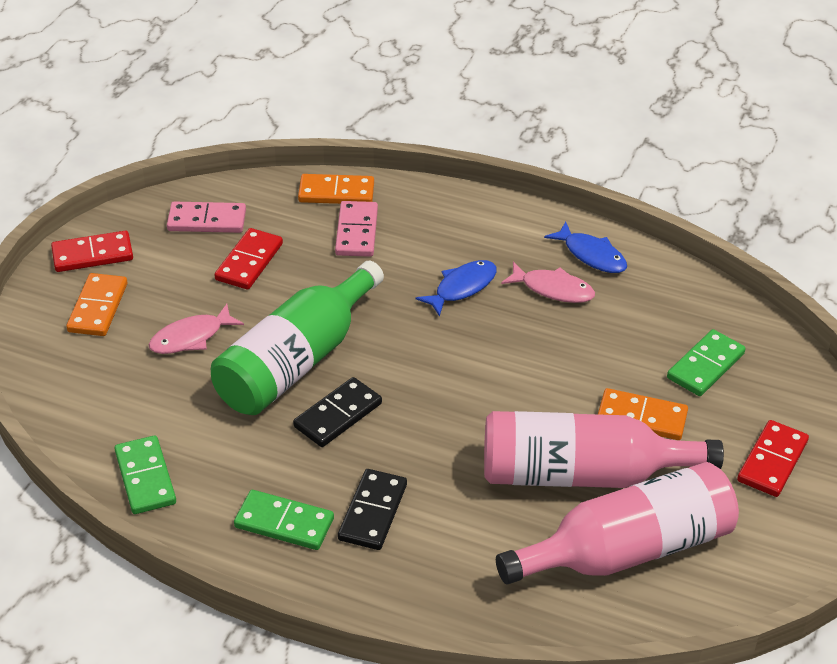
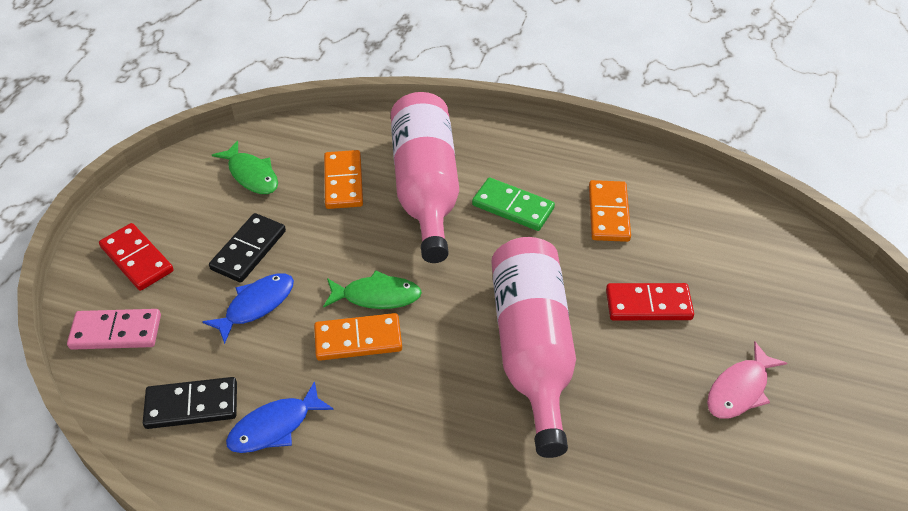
green bottle: [211,261,384,415] = 1 -> none = 0
green domino: [114,435,176,514] [234,490,334,550] [667,329,746,396] = 3 -> [472,178,555,231] = 1
green fish: none = 0 -> [212,141,278,194] [323,270,422,309] = 2
pink domino: [167,202,246,233] [335,201,378,257] = 2 -> [67,309,161,350] = 1
pink fish: [148,304,244,354] [501,262,595,303] = 2 -> [707,342,787,419] = 1
red domino: [51,231,133,272] [215,228,283,290] [737,420,809,497] = 3 -> [99,223,174,291] [606,283,694,320] = 2

